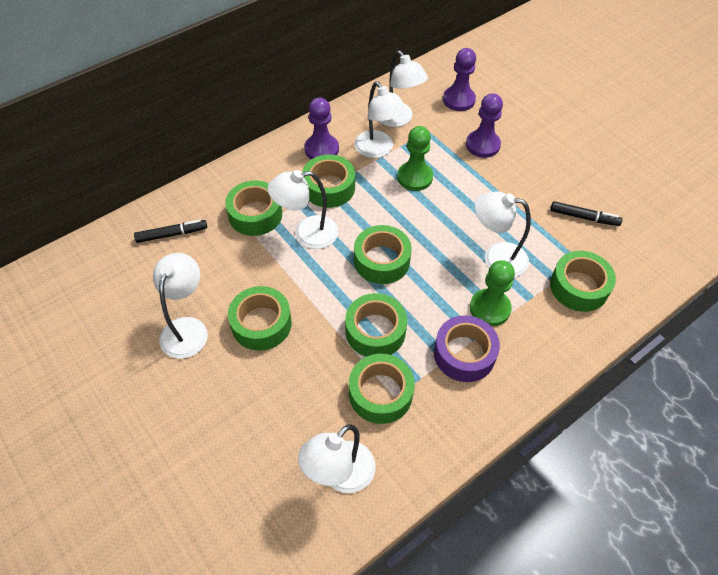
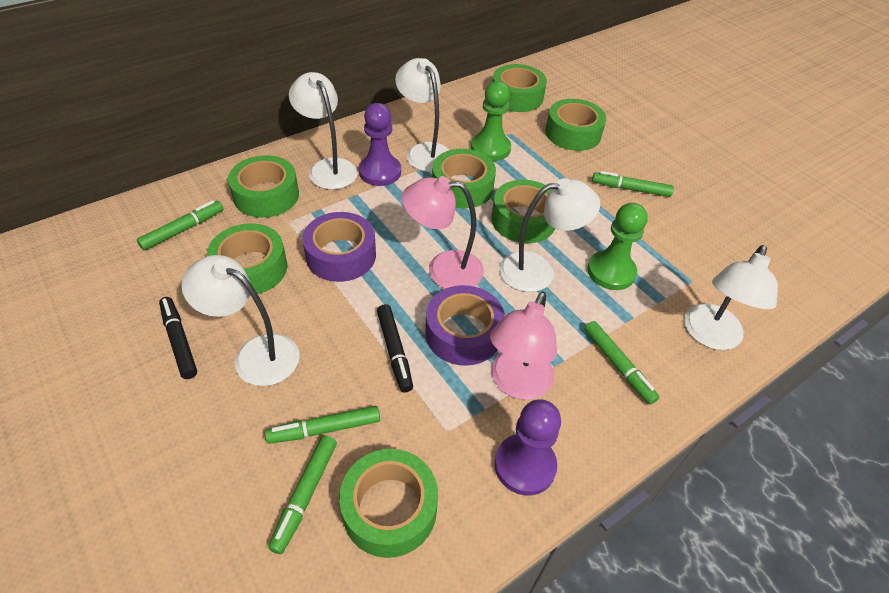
green marker: none = 0 -> [137,200,223,250] [265,406,380,444] [268,436,337,554] [584,321,659,404] [592,171,674,197] = 5
pink lamp: none = 0 -> [402,176,484,289] [490,292,557,400] = 2
purple pawn: [304,97,339,159] [443,48,476,111] [466,93,503,158] = 3 -> [359,103,401,186] [494,399,561,496] = 2
purple tape: [434,315,500,382] = 1 -> [302,212,376,282] [425,285,505,366] = 2
white lamp: [153,253,208,359] [268,170,338,249] [298,424,376,493] [354,81,407,158] [379,51,428,127] [475,192,531,277] = 6 -> [181,255,300,386] [289,72,358,190] [395,58,449,172] [499,178,600,292] [684,245,778,350] = 5

